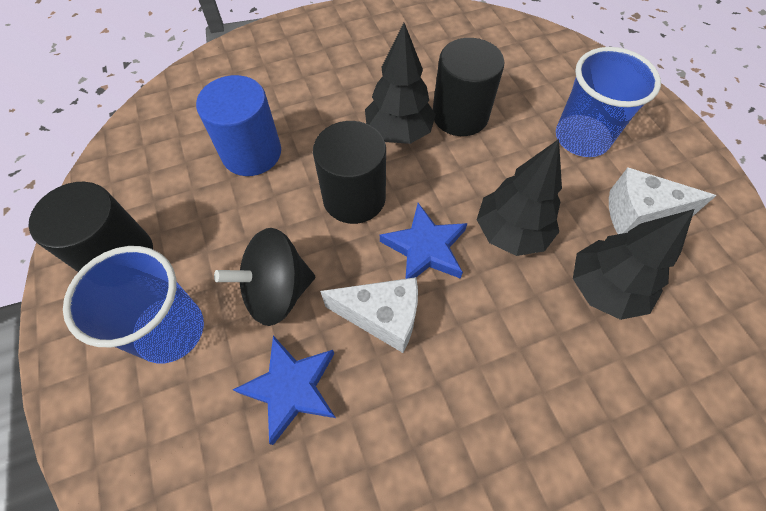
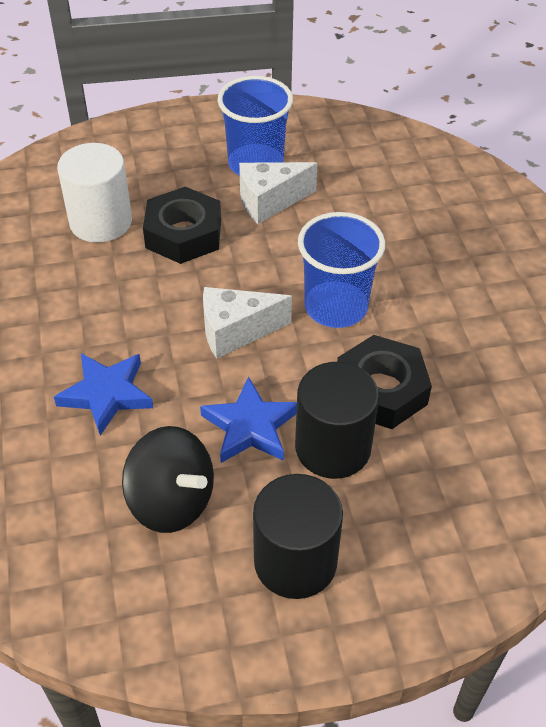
black cylinder: [28,182,153,272] [313,121,386,224] [433,38,505,136] = 3 -> [253,474,343,599] [295,362,379,479] = 2
black nut: none = 0 -> [143,187,221,264] [337,335,432,429] = 2
black tree: [365,23,436,144] [477,139,562,256] [573,209,694,320] = 3 -> none = 0
blue cylinder: [196,75,281,176] = 1 -> none = 0
white cylinder: none = 0 -> [57,143,132,243] = 1

